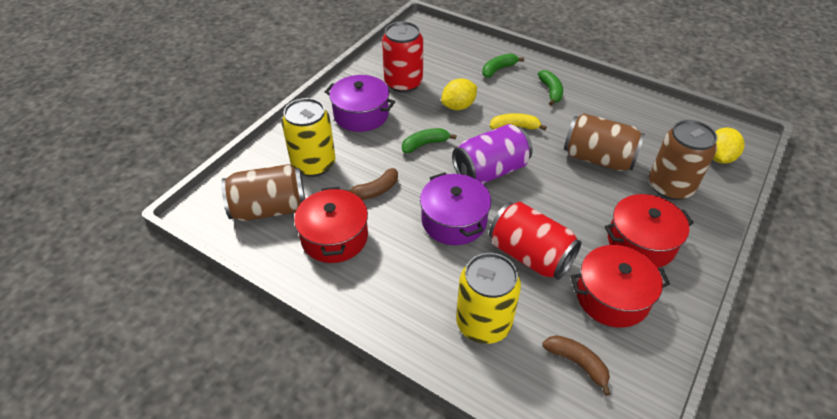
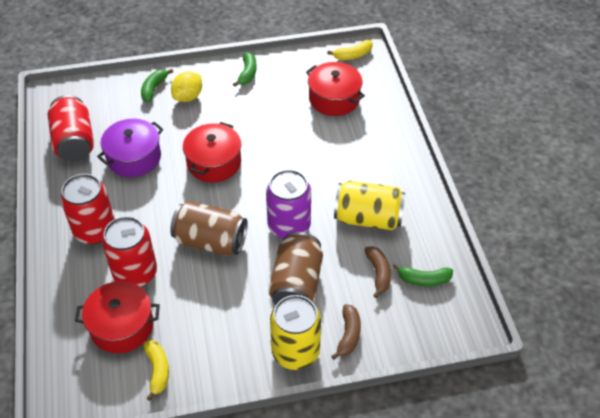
brown can: [221,164,305,221] [564,113,645,171] [649,120,717,200] = 3 -> [170,201,248,256] [269,232,323,305] = 2
purple pot: [325,75,395,132] [420,172,491,245] = 2 -> [97,119,163,177] = 1
red can: [382,21,423,93] [489,202,582,280] = 2 -> [48,95,94,162] [60,174,115,244] [102,216,157,287] = 3
yellow banana: [490,113,547,131] = 1 -> [143,340,169,401] [327,40,373,60] = 2
yellow lemon: [441,78,477,110] [713,127,745,164] = 2 -> [171,71,202,102] = 1

